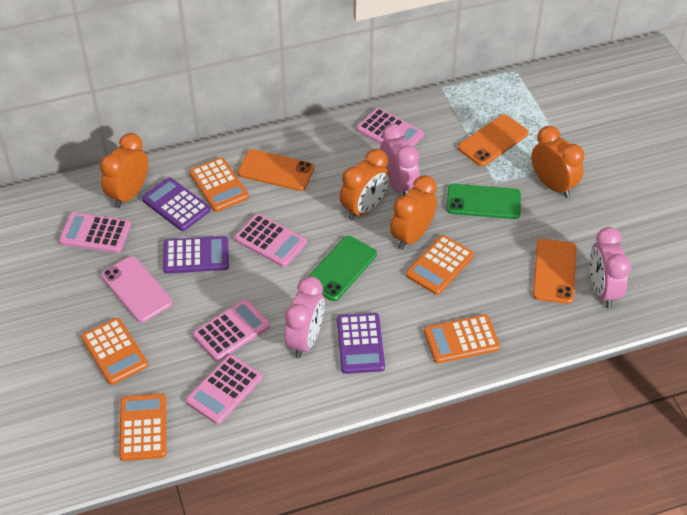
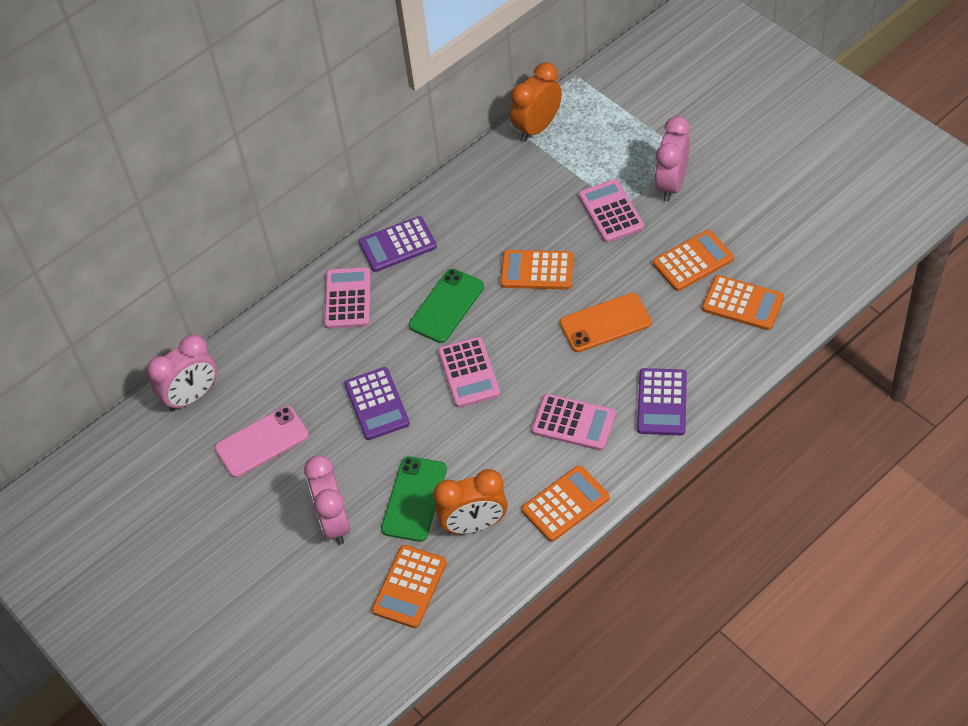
orange clock: [100,133,148,208] [340,149,390,221] [390,175,437,250] [531,126,584,198] = 4 -> [434,469,508,534] [510,62,562,141] = 2
orange phone: [238,149,314,191] [458,115,528,166] [533,239,576,304] = 3 -> [560,293,652,352] = 1
pink calculator: [59,212,131,253] [186,354,262,424] [193,299,270,361] [234,214,307,267] [357,108,424,146] = 5 -> [324,267,371,329] [438,337,500,408] [532,394,616,451] [579,179,644,243] = 4

